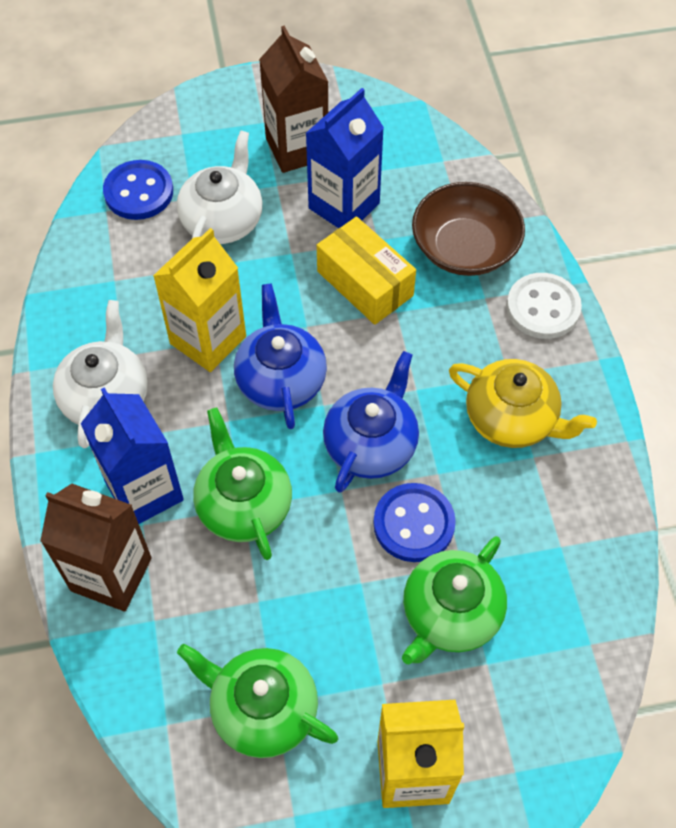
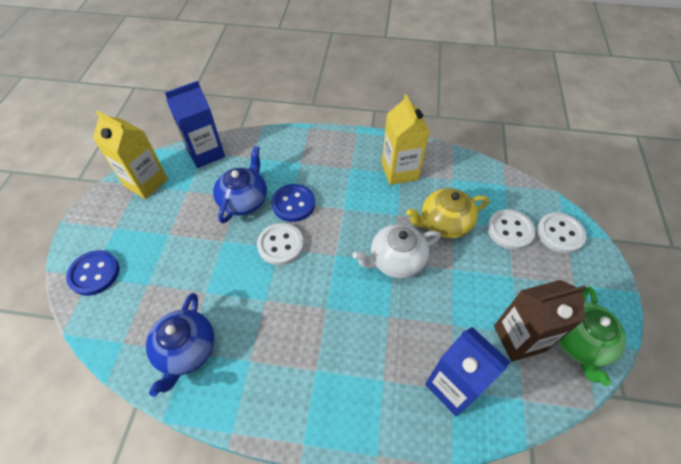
brown bowl: [412,182,525,276] = 1 -> none = 0
brown carton: [40,483,152,611] [259,26,328,173] = 2 -> [494,280,587,362] = 1
green teapot: [177,644,338,758] [193,407,292,560] [402,536,507,664] = 3 -> [558,287,626,386] = 1
white button: [507,273,582,339] = 1 -> [257,223,304,265] [487,209,535,250] [537,212,586,253] = 3
white teapot: [53,300,148,448] [177,131,263,244] = 2 -> [352,224,441,278] = 1
yellow box: [317,216,416,325] = 1 -> none = 0

